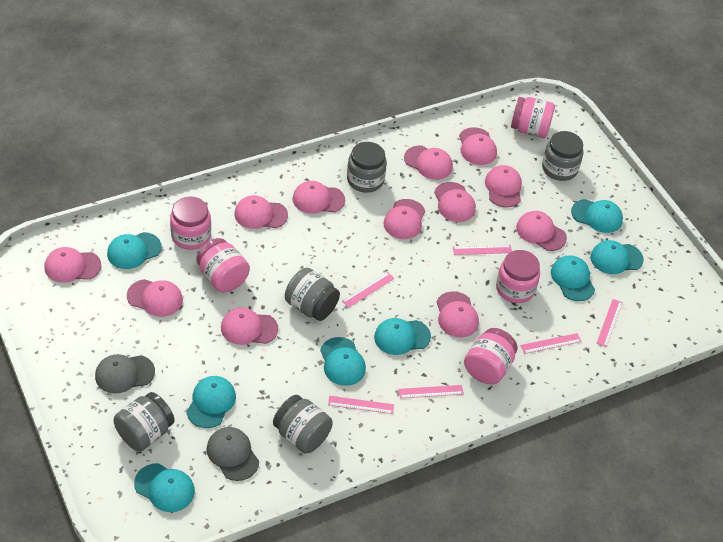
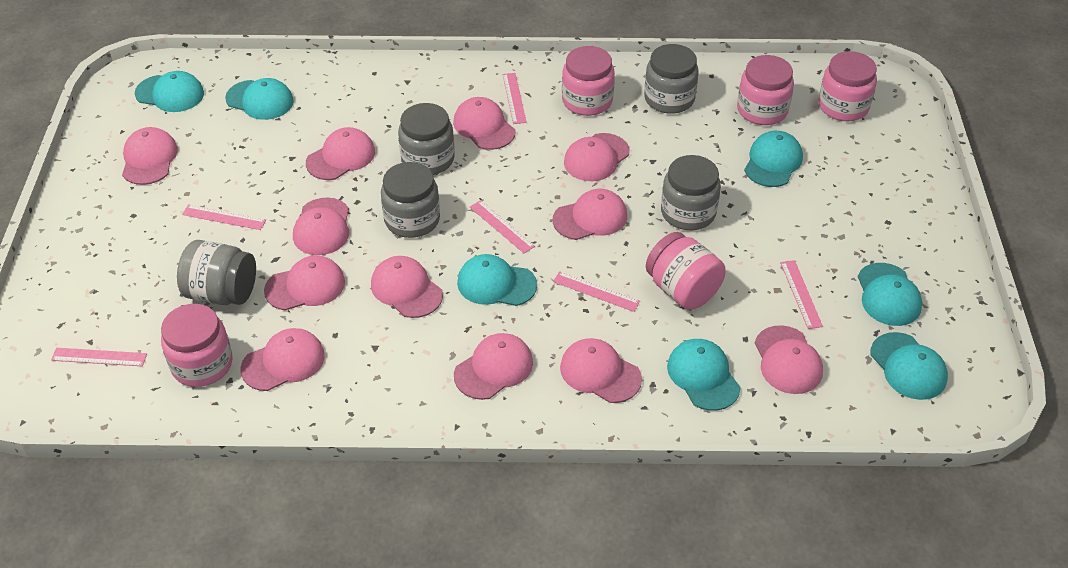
grey cap: [95,354,155,394] [207,427,259,481] = 2 -> none = 0
turquoise cap: [107,232,162,269] [134,463,195,512] [187,376,236,428] [320,337,366,386] [374,318,431,355] [551,255,595,301] [571,199,623,233] [590,240,644,274] = 8 -> [135,71,204,112] [225,78,294,120] [457,254,537,306] [667,339,740,411] [744,131,803,187] [858,263,922,326] [870,332,948,400] = 7

